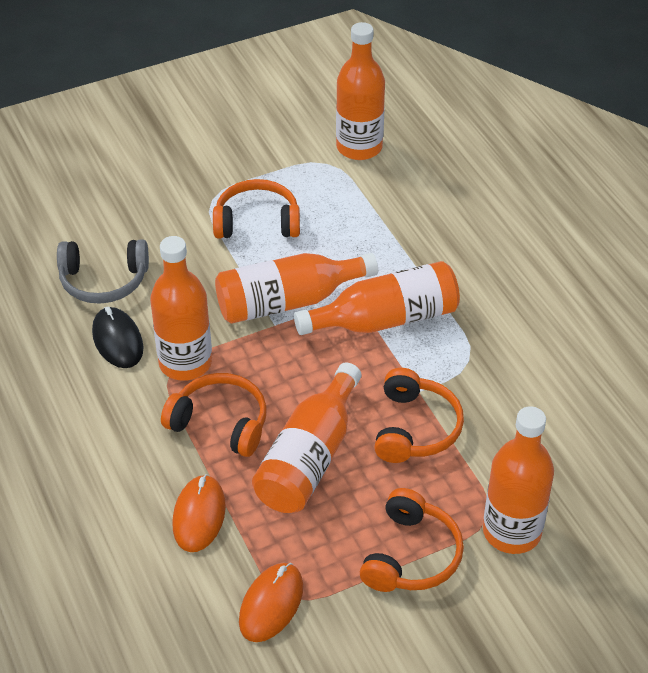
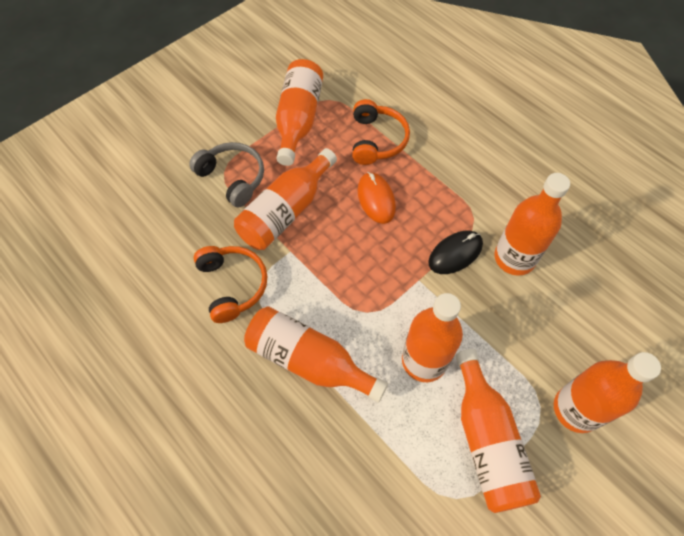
orange bottle: [150,236,212,381] [215,253,378,324] [252,362,362,513] [294,261,460,335] [336,22,385,160] [483,406,554,554] = 6 -> [234,148,337,250] [244,306,388,402] [276,59,323,166] [402,293,463,382] [456,349,541,513] [495,173,570,276] [554,352,661,433] = 7
orange headphones: [161,373,267,457] [213,179,300,239] [360,488,464,592] [374,368,464,463] = 4 -> [194,246,267,323] [352,99,410,165] = 2
orange mouse: [172,474,226,552] [239,563,303,642] = 2 -> [358,172,396,224] = 1

